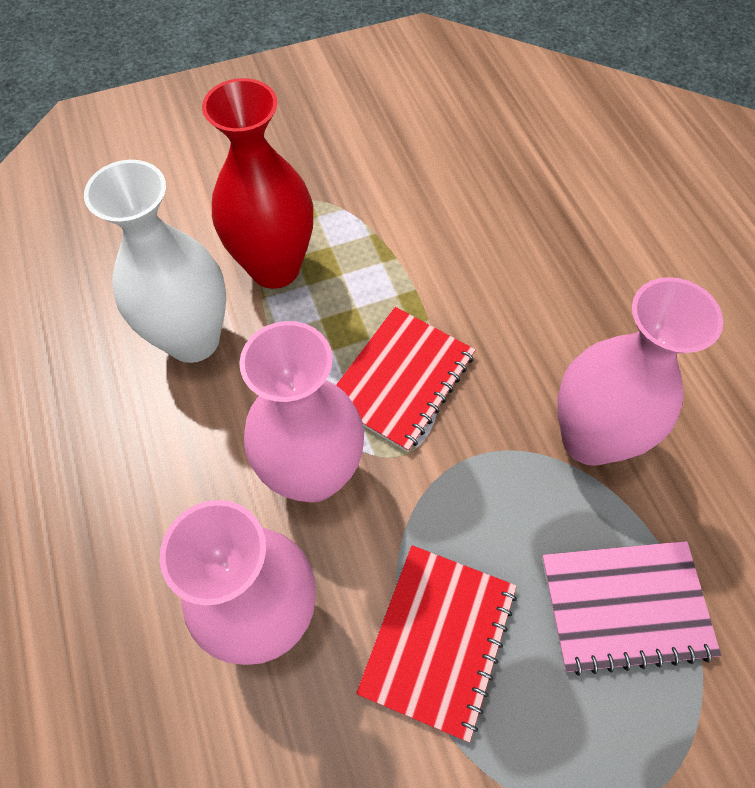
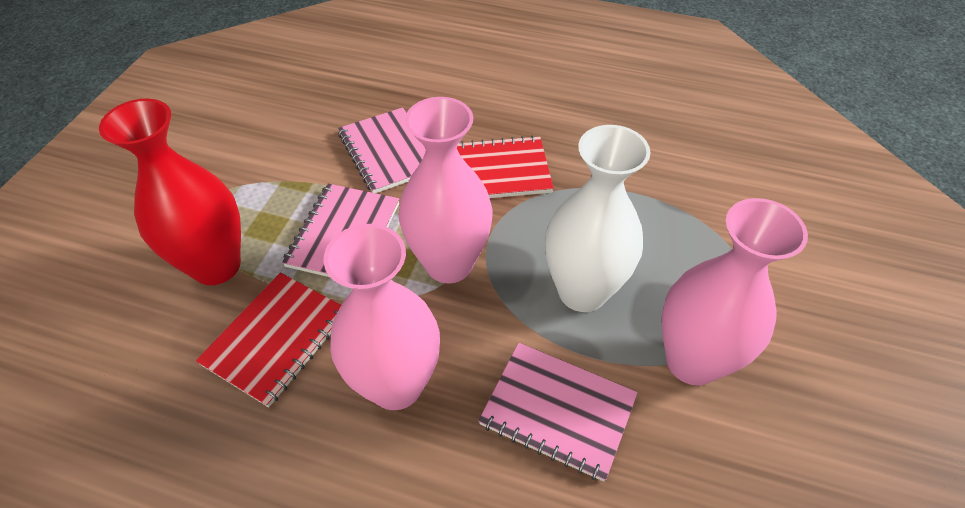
pink notebook: [542,541,721,676] = 1 -> [282,184,399,277] [338,107,426,193] [478,342,638,482] = 3

